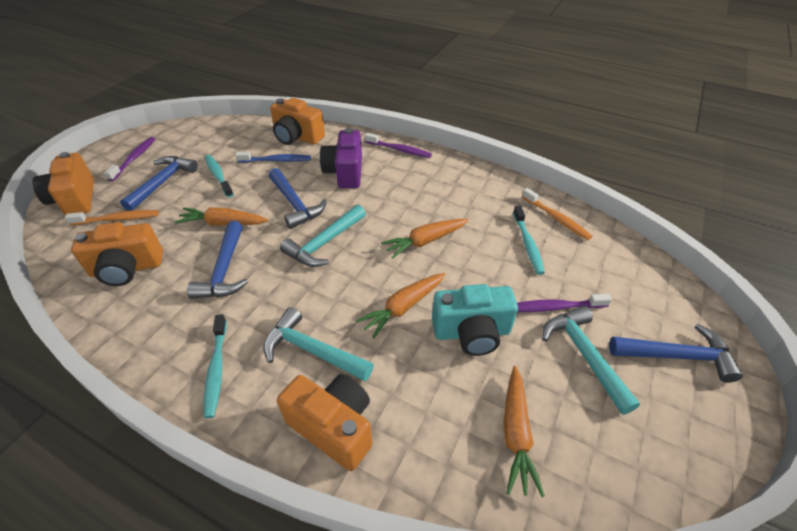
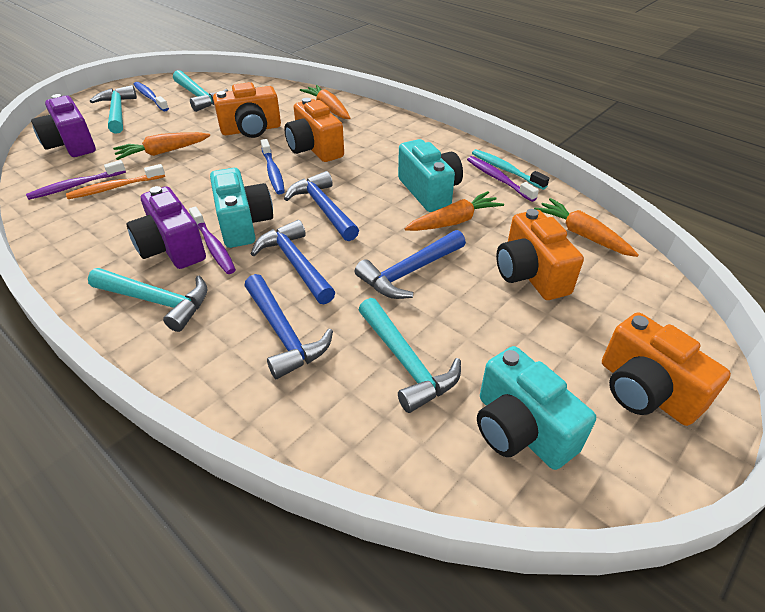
blue toothbrush: [235,152,311,163] = 1 -> [133,82,169,111] [261,139,285,194] = 2
orange toothbrush: [65,210,159,225] [522,188,592,240] = 2 -> [66,164,165,199] = 1
purple camera: [320,128,362,188] = 1 -> [31,94,96,157] [127,186,206,269] = 2
turquoise camera: [432,284,518,356] = 1 -> [210,168,273,248] [398,139,463,212] [477,346,596,470] = 3
turquoise hammer: [263,307,374,381] [280,205,366,267] [542,306,640,415] = 3 -> [88,268,208,332] [90,85,137,134] [173,70,228,112] [359,298,461,413] = 4
turquoise toothbrush: [204,314,227,419] [205,155,234,198] [513,206,545,275] = 3 -> [472,149,549,190] = 1

